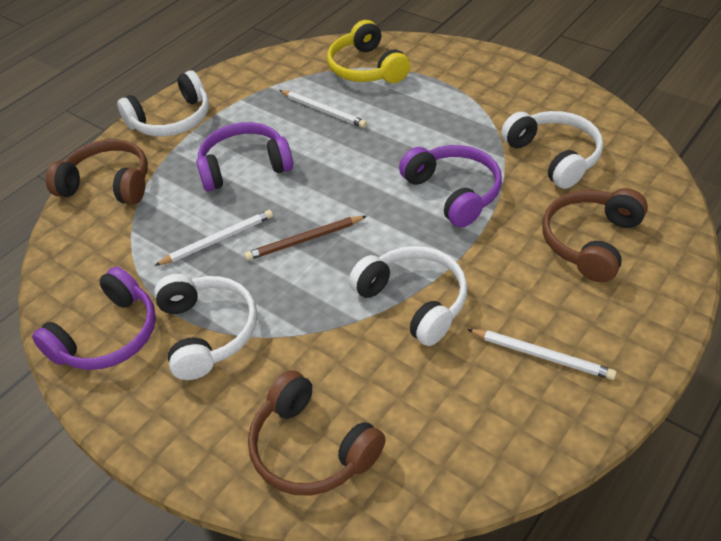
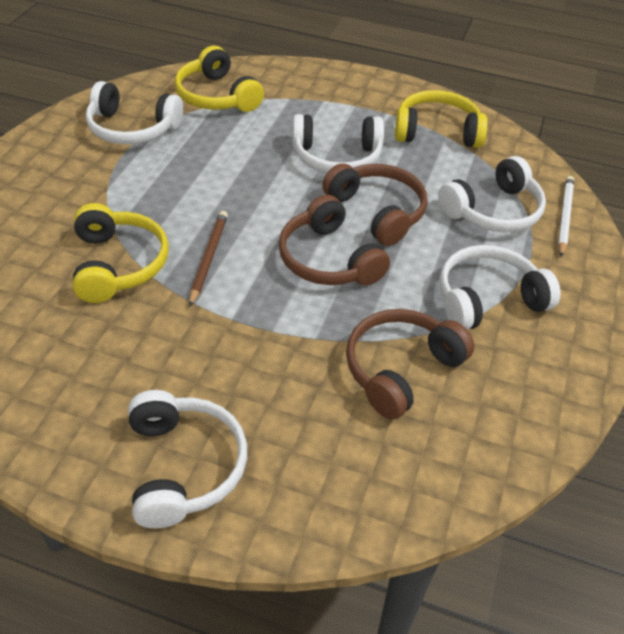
purple headphones: [32,266,156,370] [196,122,293,191] [399,145,502,227] = 3 -> none = 0
white headphones: [117,70,209,137] [154,274,257,380] [349,246,467,346] [501,111,603,189] = 4 -> [86,81,183,144] [128,390,247,528] [292,114,384,173] [438,156,546,233] [440,245,561,330] = 5
white pencil: [154,210,273,266] [279,90,367,128] [467,329,617,380] = 3 -> [558,176,574,257] = 1
yellow headphones: [327,20,410,83] = 1 -> [72,203,169,303] [175,46,264,112] [395,90,488,148] = 3

